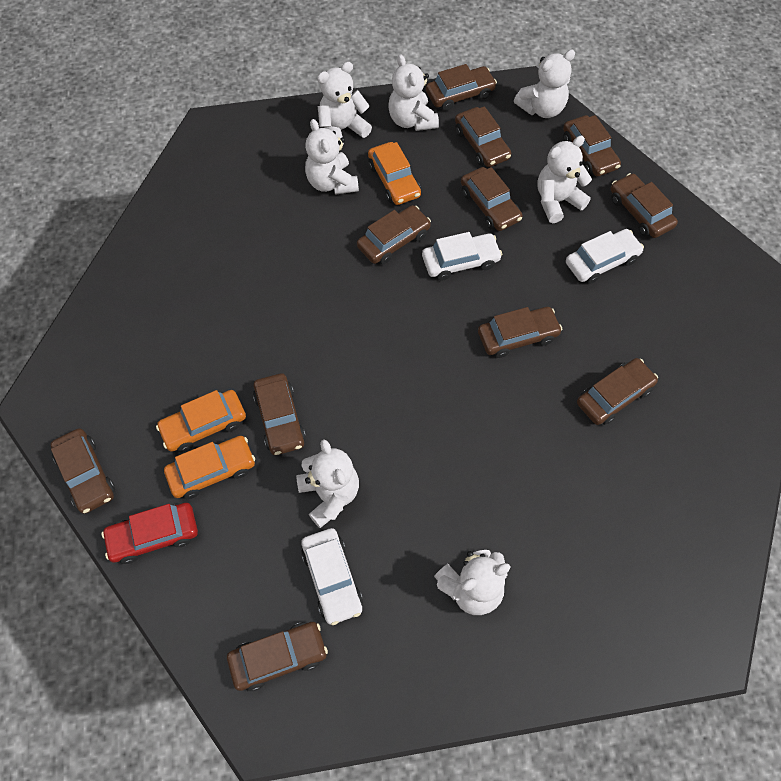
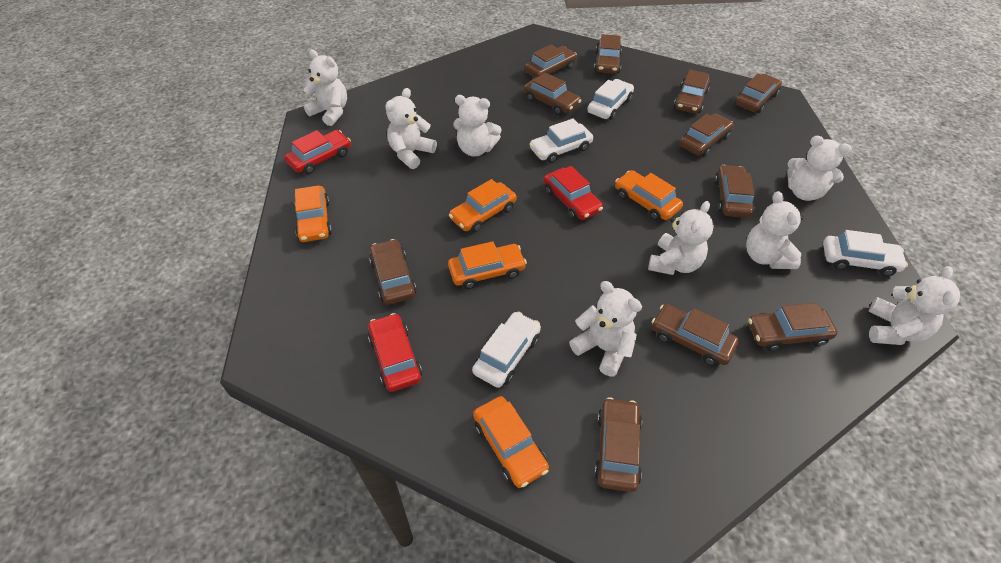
orange car: [156,390,246,453] [164,436,255,499] [368,142,421,205] = 3 -> [295,185,332,242] [448,241,527,289] [449,179,517,232] [473,396,549,488] [615,170,683,221] = 5
red car: [102,503,198,564] = 1 -> [285,130,351,174] [368,313,422,392] [544,166,603,220] = 3
white car: [301,528,363,625] [422,232,502,281] [566,229,644,284] = 3 -> [472,311,541,388] [529,118,593,163] [587,79,634,120] [823,230,908,276] = 4
white teddy bear: [296,439,359,528] [305,119,359,195] [317,62,372,145] [388,54,439,131] [434,550,510,615] [514,50,575,118] [537,136,592,223] = 7 -> [303,50,347,126] [385,88,437,169] [453,95,502,157] [569,281,642,376] [648,201,714,275] [746,191,803,269] [787,136,852,201] [868,266,960,345] = 8

